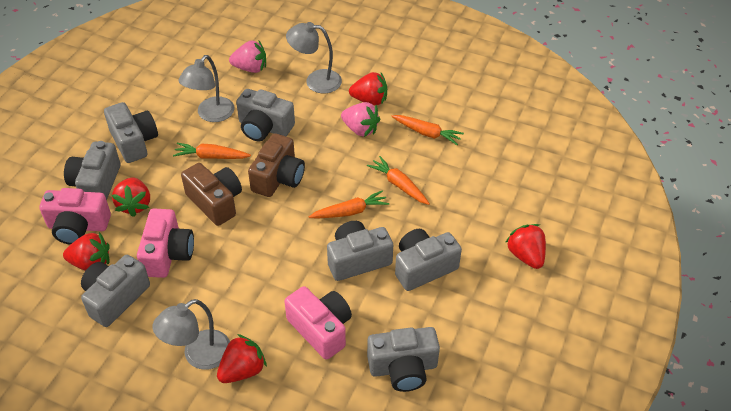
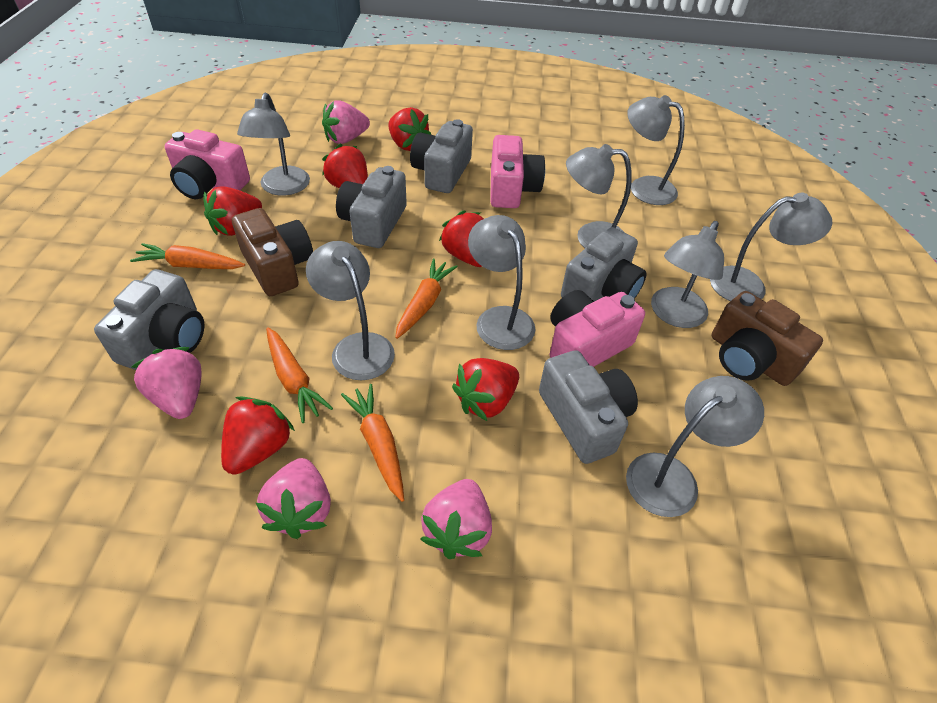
grey camera: [64,141,120,200] [81,255,150,327] [104,102,158,163] [236,89,295,141] [327,221,393,281] [367,327,440,392] [395,229,462,291] = 7 -> [94,269,204,370] [336,166,407,248] [410,119,473,193] [539,350,638,464] [561,227,647,302] = 5
grey lamp: [152,299,230,370] [178,55,235,122] [286,22,342,93] = 3 -> [237,93,310,196] [306,241,395,380] [468,215,536,350] [566,144,632,248] [626,376,764,517] [627,95,685,205] [651,221,724,328] [710,193,832,301] = 8
pink strawberry: [229,40,266,73] [341,102,380,137] = 2 -> [132,347,202,419] [256,458,331,539] [322,100,370,144] [420,479,492,559] = 4
red strawberry: [63,232,110,271] [112,178,150,217] [217,334,267,383] [349,72,387,106] [505,224,546,269] = 5 -> [203,186,262,236] [221,397,295,475] [322,144,368,188] [388,107,431,151] [439,210,484,267] [452,358,519,421] = 6

